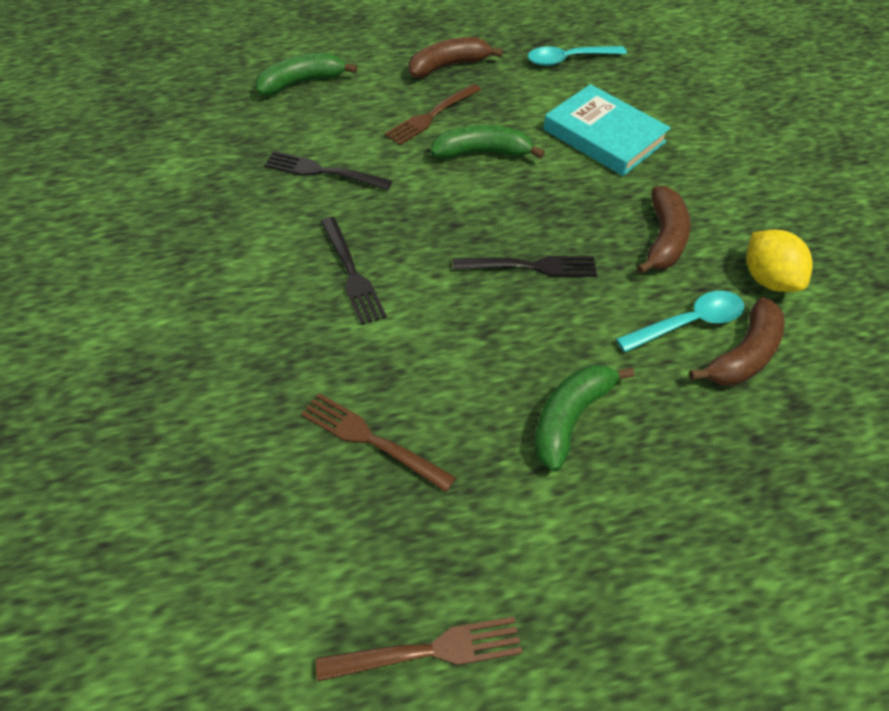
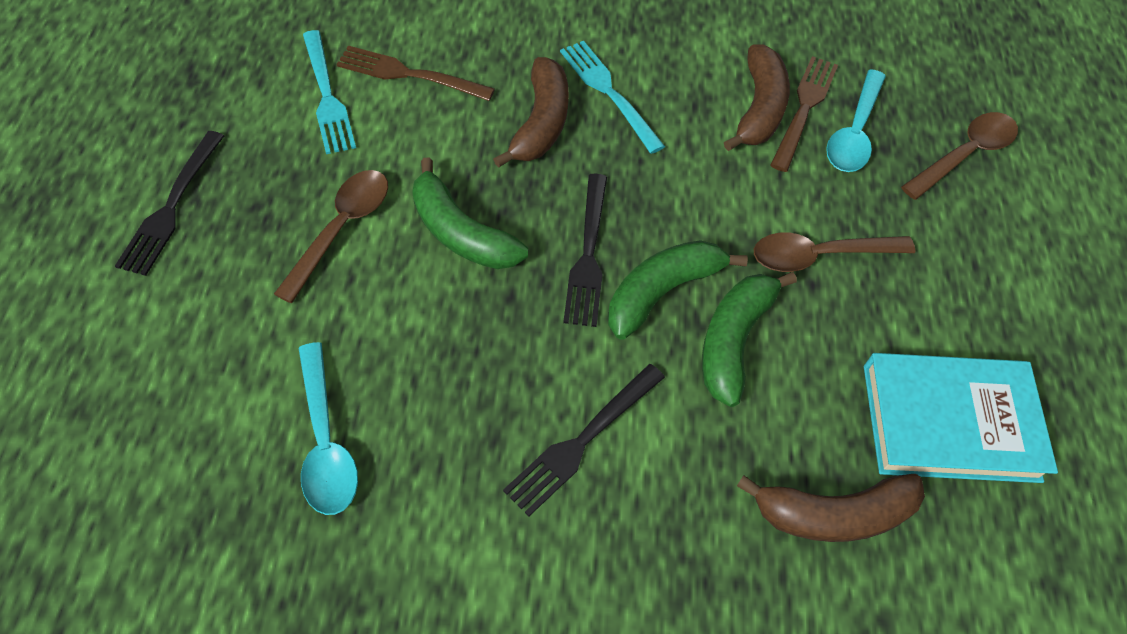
brown fork: [301,393,456,492] [316,617,522,681] [385,84,481,145] = 3 -> [336,46,495,101] [770,56,838,172] = 2
brown spoon: none = 0 -> [274,170,388,303] [754,232,916,272] [901,112,1018,200] = 3
turquoise fork: none = 0 -> [303,30,356,154] [560,41,665,154] = 2
yellow lemon: [746,230,813,292] = 1 -> none = 0

